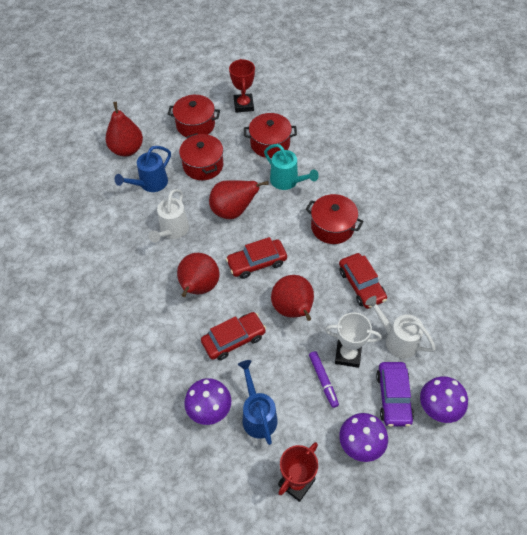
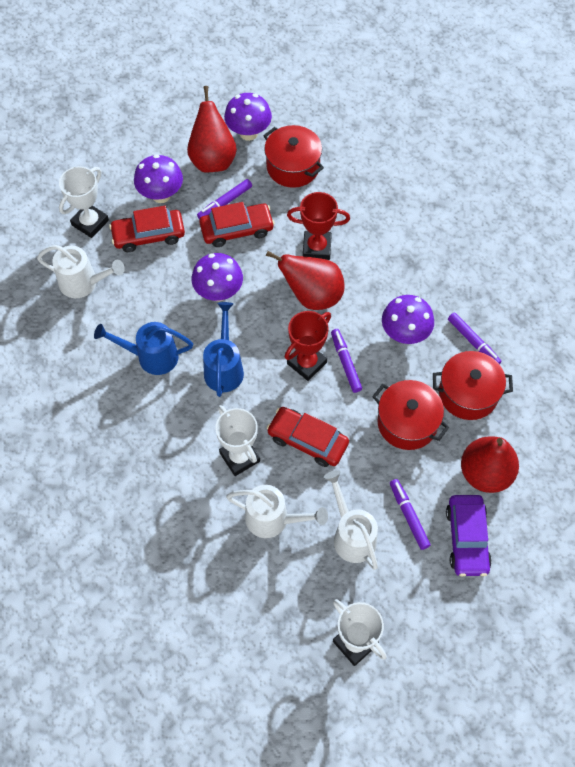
purple marker: [309,351,339,408] = 1 -> [197,179,252,220] [331,329,362,393] [390,479,431,550] [448,313,501,364] = 4
purple mushroom: [184,378,231,425] [339,413,388,462] [420,376,468,423] = 3 -> [134,154,183,203] [192,253,243,301] [224,93,272,141] [382,295,434,344] = 4
red pear: [105,102,143,156] [177,253,219,297] [209,180,269,219] [271,275,314,321] = 4 -> [187,86,237,173] [266,251,345,310] [461,436,519,493] = 3
red pot: [168,95,220,137] [179,133,223,180] [244,113,297,158] [305,194,364,244] = 4 -> [263,125,324,188] [372,380,449,450] [433,351,513,420] = 3
turquoise watering can: [264,144,319,190] = 1 -> none = 0
white trophy: [325,312,382,368] = 1 -> [59,166,109,238] [215,405,260,476] [333,599,387,666] = 3
white watering can: [149,189,189,243] [365,296,436,359] = 2 -> [37,245,125,298] [226,485,328,538] [324,470,378,570] = 3

